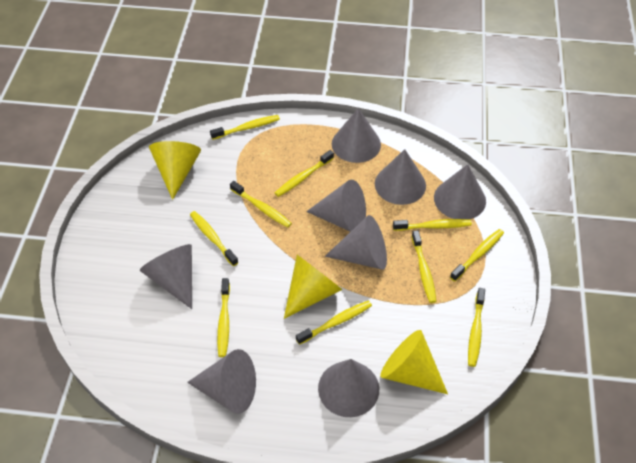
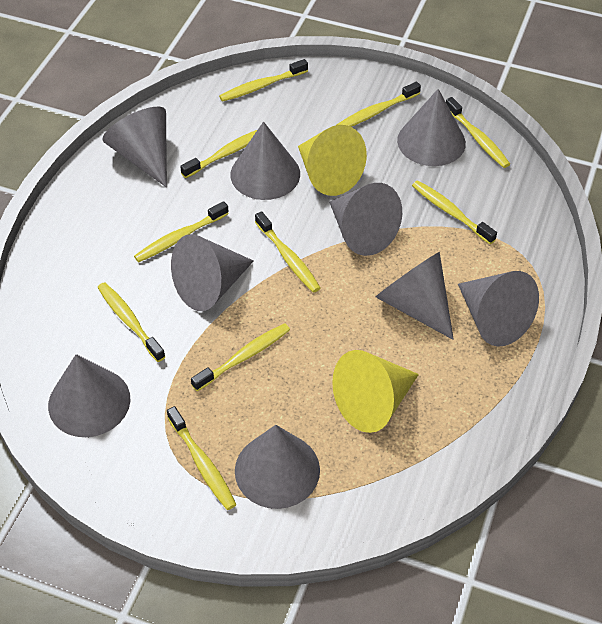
grey cone: [140,244,192,309] [187,349,256,414] [306,180,366,232] [318,359,379,417] [325,215,387,270] [332,108,381,163] [375,149,426,205] [434,164,486,220] = 8 -> [48,354,130,437] [102,107,167,187] [171,234,254,311] [231,121,300,200] [235,425,320,509] [329,183,402,256] [376,252,454,340] [397,89,466,166] [458,271,539,347] = 9
yellow cone: [149,141,201,200] [284,255,343,319] [381,330,448,394] = 3 -> [298,125,367,196] [332,350,419,433] = 2

